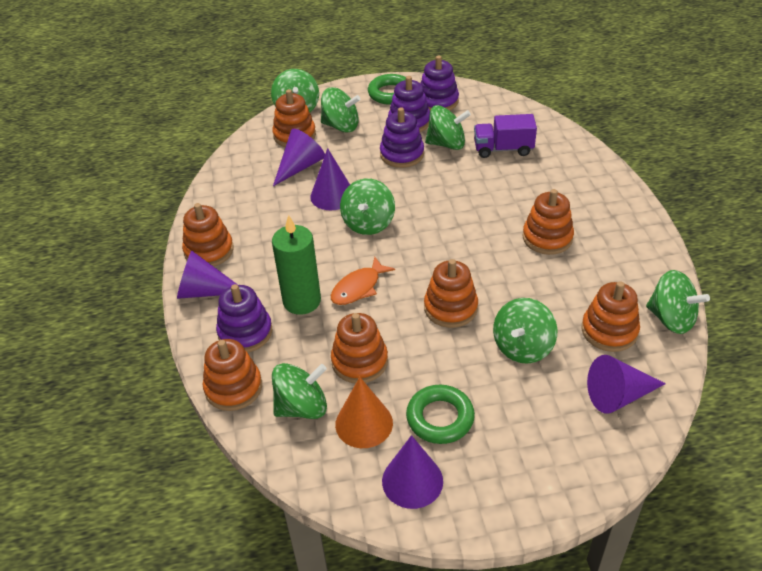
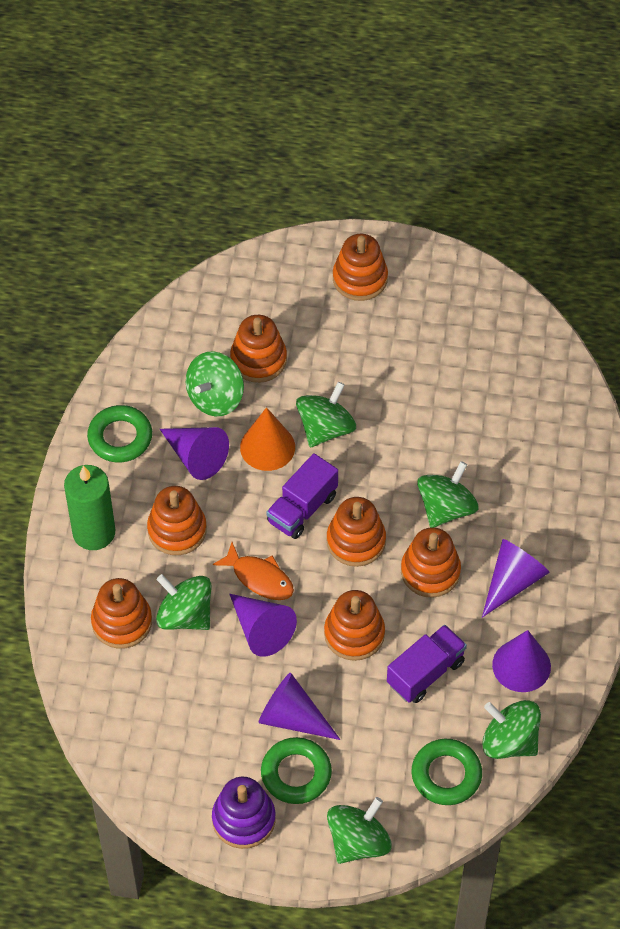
green ring: [368,74,406,105] [406,385,475,444] = 2 -> [87,405,152,462] [261,737,332,804] [411,739,482,805] = 3
green spinning top: [271,69,319,113] [272,363,327,419] [321,87,360,133] [340,178,395,235] [425,105,471,150] [493,298,557,364] [646,270,710,334] = 7 -> [156,574,212,630] [186,351,244,416] [296,382,356,447] [327,797,392,864] [417,461,479,528] [482,700,541,759] = 6
purple stacking toy: [216,284,272,352] [380,107,424,168] [388,76,430,132] [420,55,459,111] = 4 -> [212,777,276,849] = 1
purple truck: [474,114,537,158] = 1 -> [266,453,338,539] [387,625,467,703] = 2

